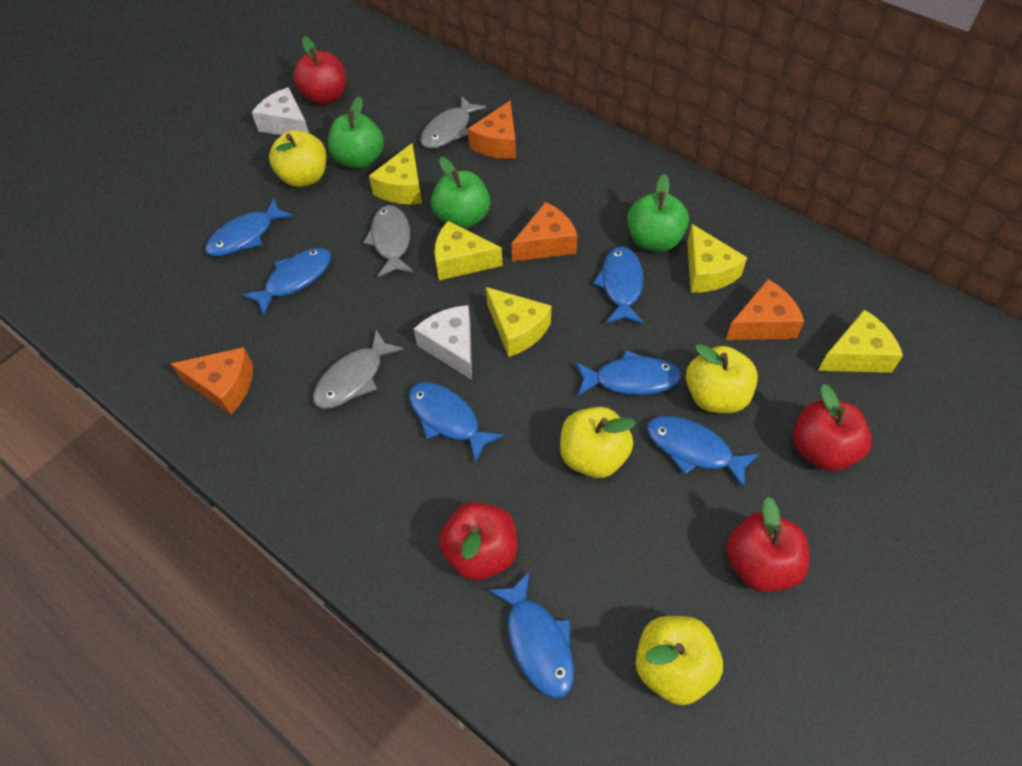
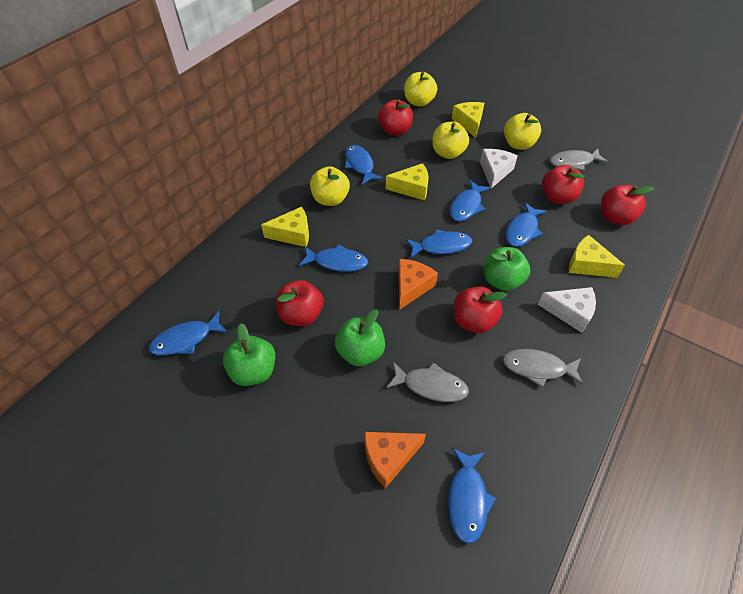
orange cheese: [171,347,253,414] [468,101,516,159] [511,202,578,262] [726,279,804,340] = 4 -> [364,432,426,488] [398,259,438,310] = 2
red apple: [293,36,346,105] [439,502,517,581] [726,497,809,592] [793,384,872,471] = 4 -> [276,280,323,326] [378,99,413,136] [454,287,507,333] [542,165,585,204] [601,185,654,225] = 5
yellow cheese: [369,143,422,204] [434,221,503,280] [486,287,551,357] [687,224,747,293] [818,309,903,373] = 5 -> [261,207,309,247] [386,163,429,201] [452,102,484,138] [569,235,625,278] = 4

